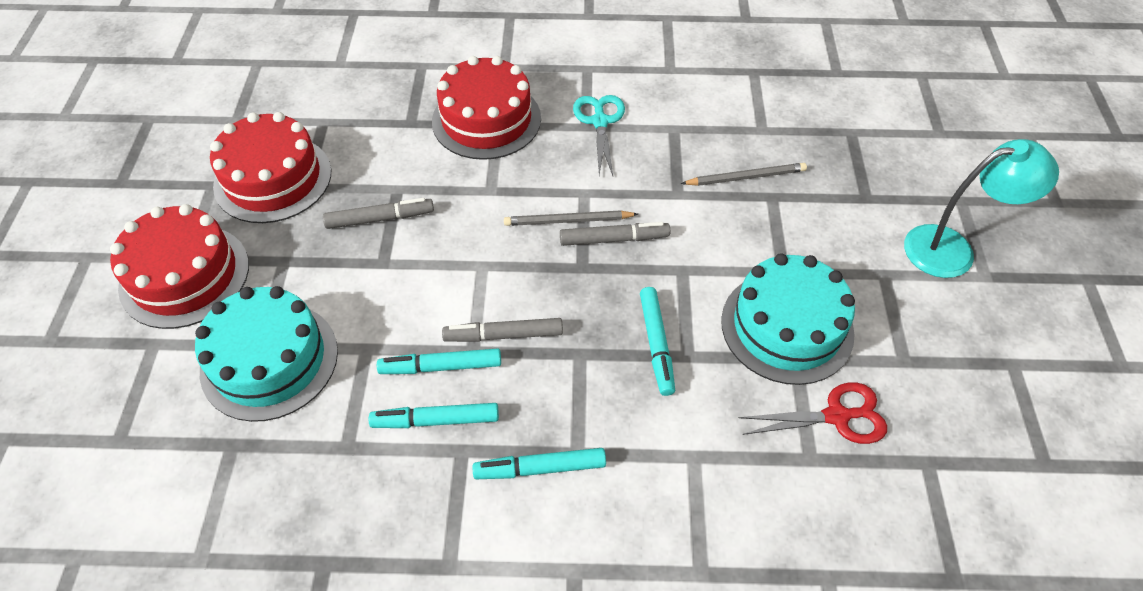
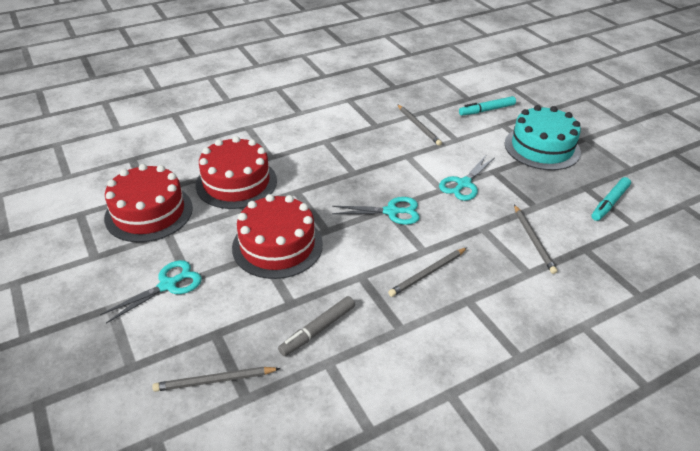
grey marker: [323,198,434,229] [442,318,563,342] [560,222,670,246] = 3 -> [278,296,355,356] = 1
grey pencil: [504,210,638,226] [681,163,807,186] = 2 -> [152,367,280,392] [388,247,467,297] [397,104,442,146] [514,205,557,274] = 4
red scissors: [739,382,887,444] = 1 -> none = 0
turquoise cake: [195,286,338,422] [721,253,855,385] = 2 -> [504,105,581,170] = 1
turquoise lamp: [904,139,1059,278] = 1 -> none = 0
turquoise marker: [369,403,499,428] [377,348,501,374] [472,448,606,479] [640,287,675,396] = 4 -> [459,96,516,116] [591,177,631,221] = 2
turquoise scissors: [573,95,625,176] = 1 -> [100,260,202,323] [332,197,420,225] [439,156,494,201] = 3

